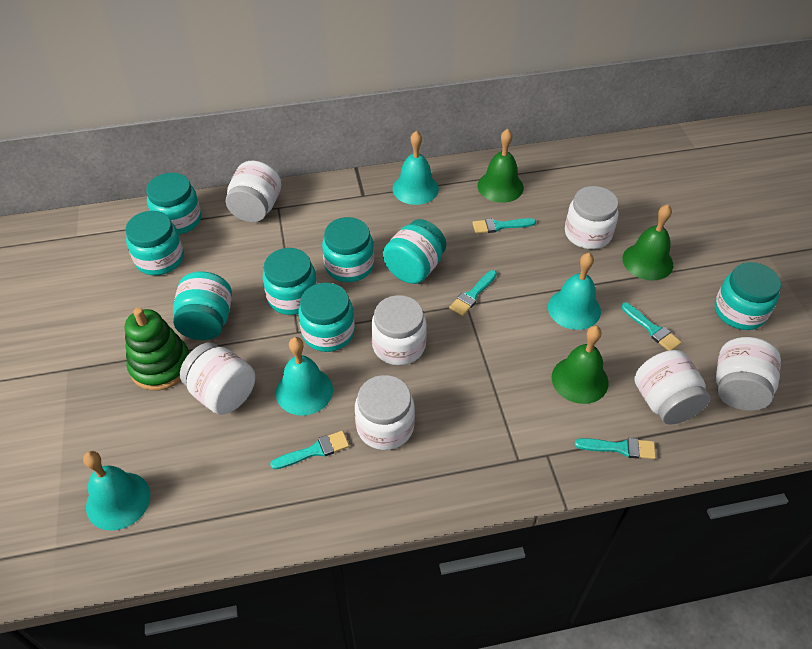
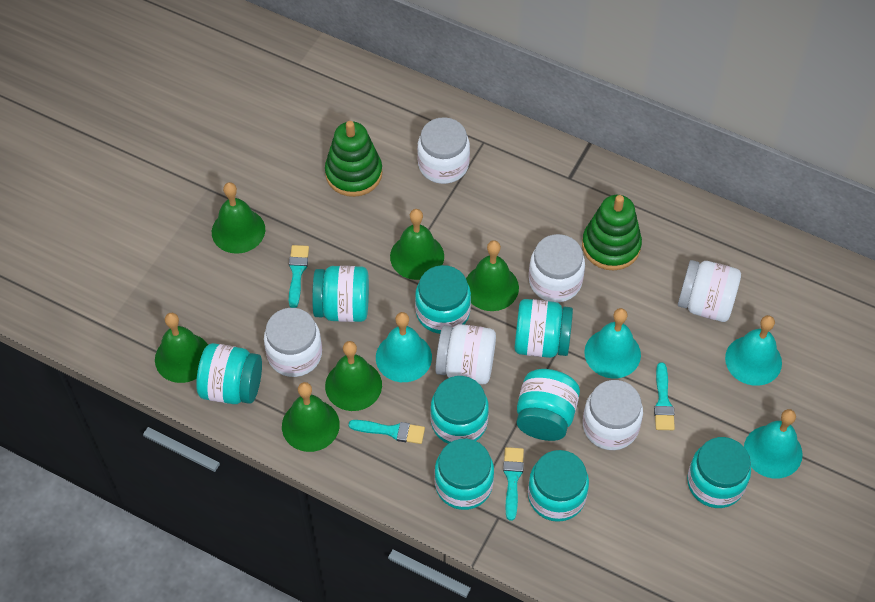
green bell: [477,129,524,203] [552,326,609,404] [622,204,673,280] = 3 -> [155,313,208,383] [212,182,265,254] [282,382,340,452] [325,341,382,411] [390,209,444,280] [466,240,519,311] = 6
green stacking toy: [125,307,189,391] = 1 -> [325,121,383,197] [582,195,642,270] = 2
turquoise brush: [270,431,349,470] [449,270,497,316] [473,218,536,234] [575,438,656,459] [621,302,682,351] = 5 -> [289,245,309,308] [348,420,425,444] [503,447,524,521] [654,362,675,430] = 4
turquoise jar: [125,211,184,275] [146,173,201,235] [173,271,232,340] [263,248,317,315] [299,283,355,352] [322,217,374,282] [383,219,446,284] [715,262,781,330] = 8 -> [196,343,262,404] [312,266,369,322] [415,265,471,334] [430,376,489,444] [435,439,494,510] [515,299,573,358] [516,369,580,441] [528,450,589,522] [687,437,751,508] = 9
white jar: [180,342,255,414] [226,161,281,222] [355,375,415,450] [371,295,427,365] [565,186,619,249] [634,350,710,425] [716,337,781,411] = 7 -> [264,308,322,377] [417,117,470,184] [435,324,496,384] [529,234,585,302] [583,380,643,450] [678,260,741,322] = 6

